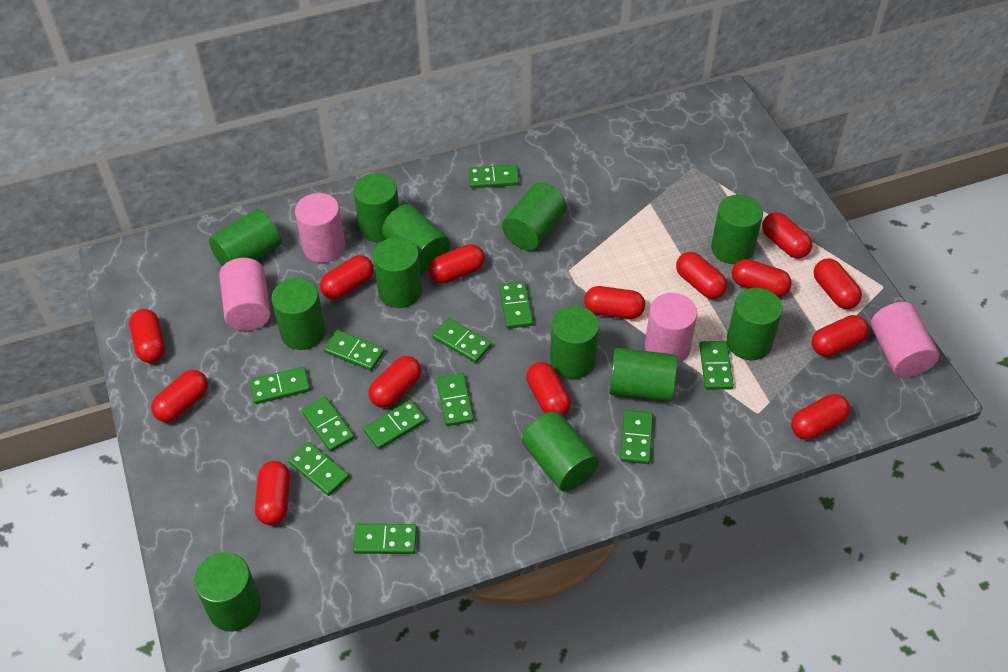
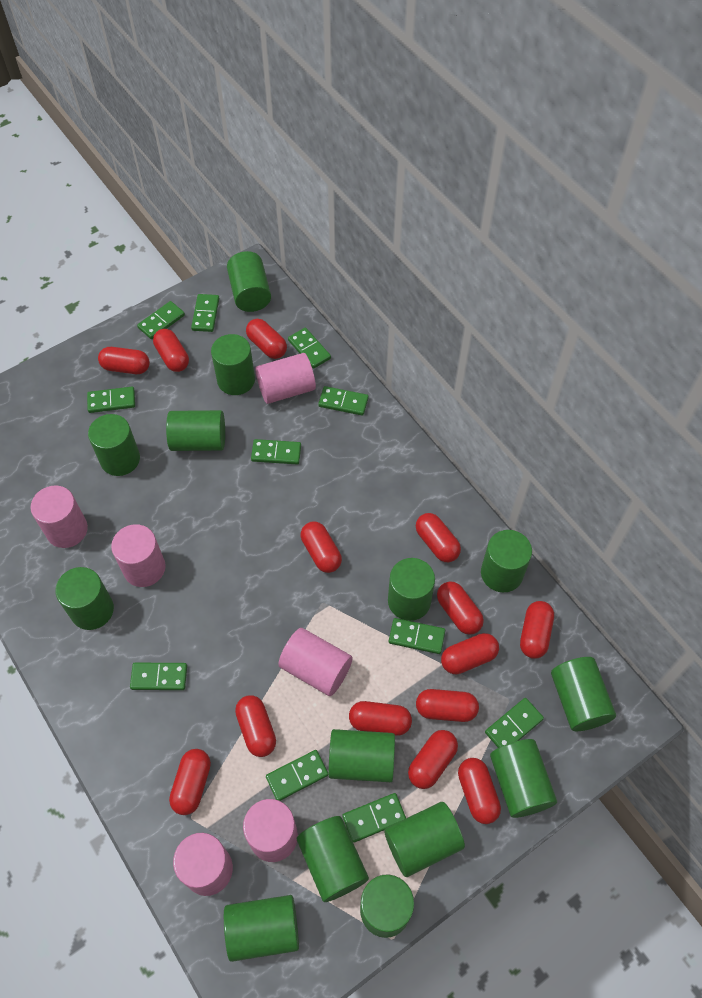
green cylinder: [194,552,261,632] [209,209,281,266] [272,278,326,350] [353,173,399,242] [373,237,422,308] [382,204,450,272] [502,182,567,250] [522,411,599,492] [550,306,599,379] [609,348,678,402] [711,194,763,264] [727,288,783,360] = 12 -> [55,567,114,630] [88,414,140,476] [166,410,225,451] [211,334,255,395] [224,895,299,962] [227,251,271,312] [297,816,369,902] [328,729,395,782] [360,874,414,938] [384,802,465,877] [388,558,435,621] [481,530,532,592] [490,739,557,818] [551,657,616,731] = 14
green domino: [250,367,310,404] [288,442,349,496] [302,397,355,452] [324,330,384,371] [353,524,417,554] [363,400,426,449] [433,318,492,363] [436,373,474,426] [468,164,519,188] [499,281,533,329] [620,410,653,464] [699,341,734,390] = 12 -> [87,387,135,413] [130,663,187,690] [137,301,185,339] [191,294,219,332] [251,439,301,464] [266,750,328,801] [288,328,331,369] [318,386,369,416] [342,793,406,843] [389,618,445,654] [485,698,544,748] = 11
pink cylinder: [219,258,271,331] [295,193,345,263] [645,293,697,364] [871,302,939,377] = 4 -> [31,486,88,548] [111,524,166,587] [173,833,233,896] [243,799,298,862] [255,353,316,404] [278,628,353,696] = 6

